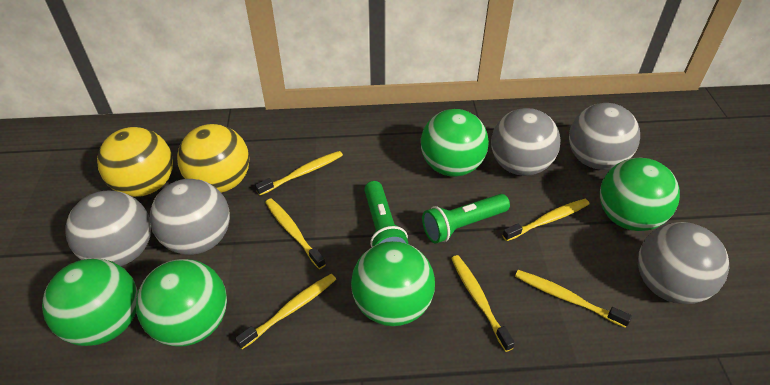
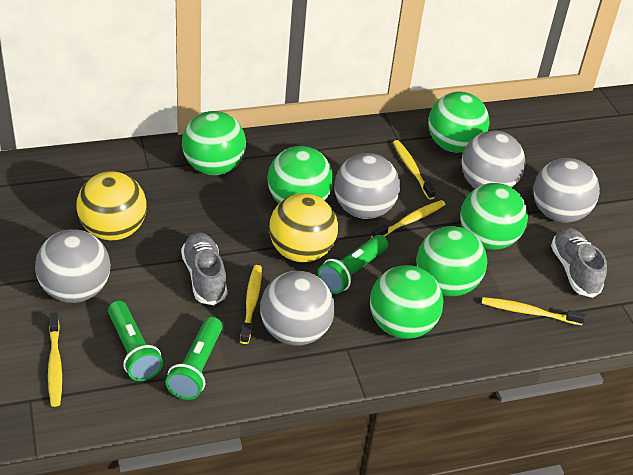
green ball: [42,258,138,346] [136,259,227,347] [351,241,435,326] [421,109,489,177] [600,158,680,231] = 5 -> [182,111,246,175] [268,146,333,203] [370,265,444,339] [416,226,487,296] [428,92,490,153] [460,183,528,250] = 6
green flashlight: [364,181,409,247] [422,194,510,244] = 2 -> [108,301,163,381] [165,317,223,400] [318,235,388,294] = 3
grey shoe: none = 0 -> [181,232,228,305] [551,227,607,298] = 2
yellow toothbrush: [235,274,336,349] [255,151,343,196] [265,198,326,269] [451,255,515,352] [503,199,589,241] [515,270,632,328] = 6 -> [48,313,62,407] [240,265,262,344] [371,200,446,238] [393,140,436,200] [482,297,585,325] = 5

